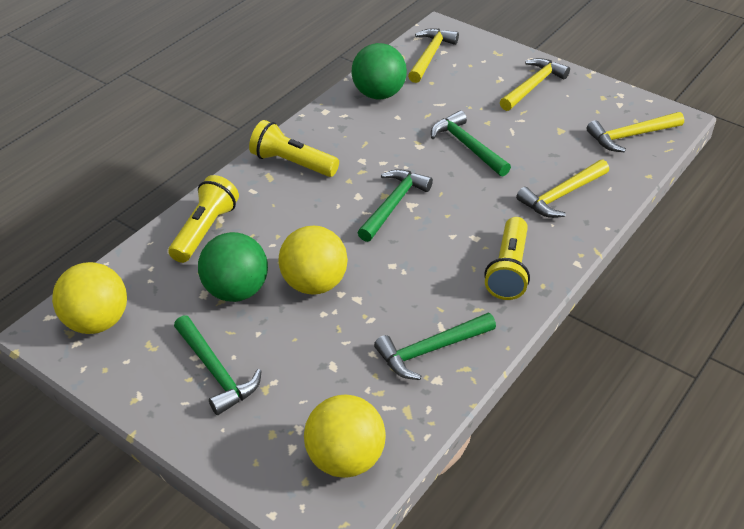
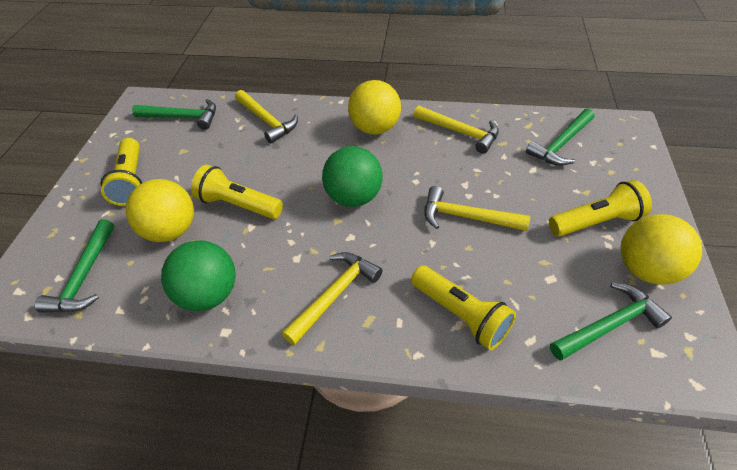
yellow flashlight: [168,175,239,263] [249,120,339,177] [485,217,530,300] = 3 -> [101,138,142,206] [191,165,283,219] [411,266,516,350] [549,180,652,236] = 4

